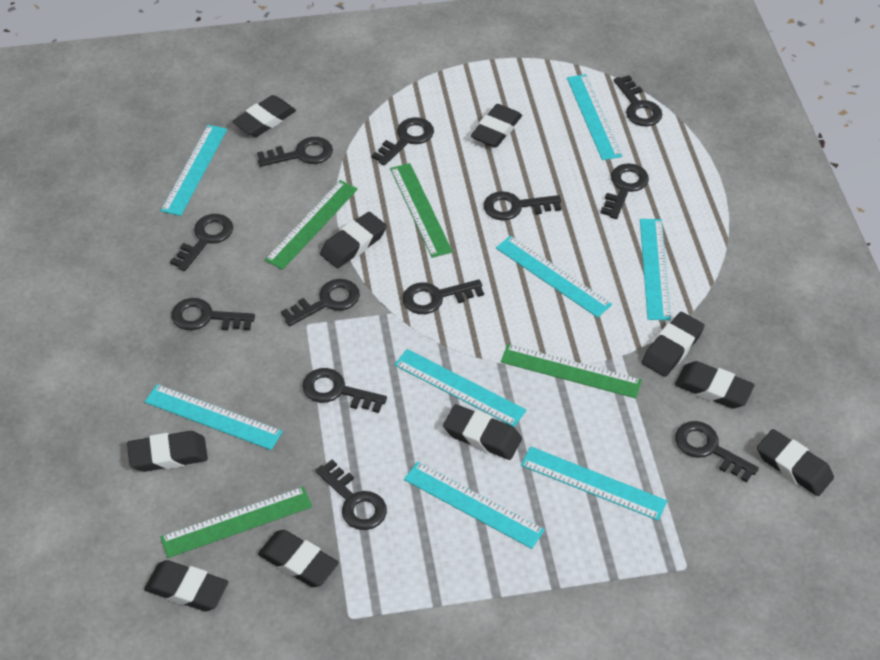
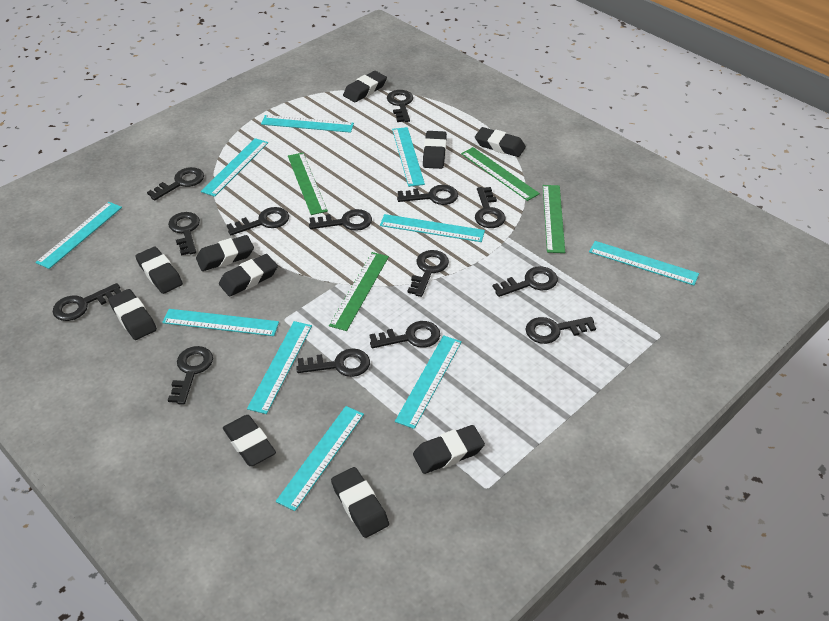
black key: [170,214,233,271] [172,298,255,330] [257,137,333,167] [281,279,360,326] [302,368,387,413] [315,460,387,530] [372,117,434,166] [402,279,484,314] [484,191,561,221] [600,163,649,219] [614,75,663,126] [675,421,759,483] = 12 -> [53,283,121,321] [147,167,204,200] [168,212,200,256] [168,346,213,405] [227,207,289,235] [296,349,370,377] [309,209,372,231] [370,321,440,348] [387,90,413,122] [397,185,458,205] [407,250,449,297] [475,187,506,228] [493,266,558,297] [526,317,596,344] = 14
turquoise ruler: [145,384,283,450] [161,125,227,216] [394,349,527,427] [404,462,545,549] [496,236,612,318] [521,446,667,521] [567,74,622,160] [640,219,671,320] = 8 -> [35,202,122,269] [162,309,279,336] [201,138,268,197] [247,321,312,414] [261,115,354,133] [276,406,364,511] [380,214,485,242] [392,127,425,187] [395,335,462,429] [589,241,699,285] = 10

